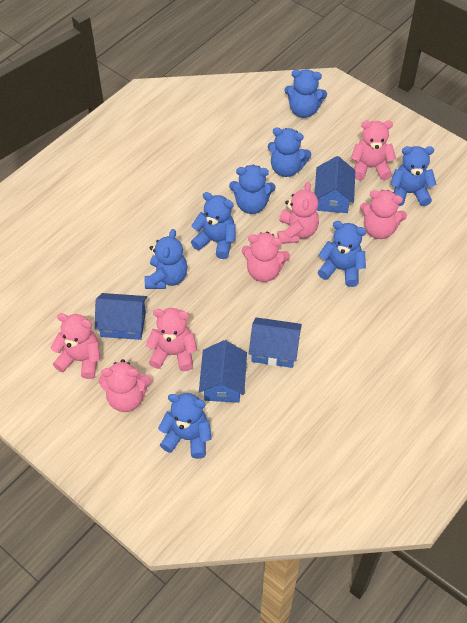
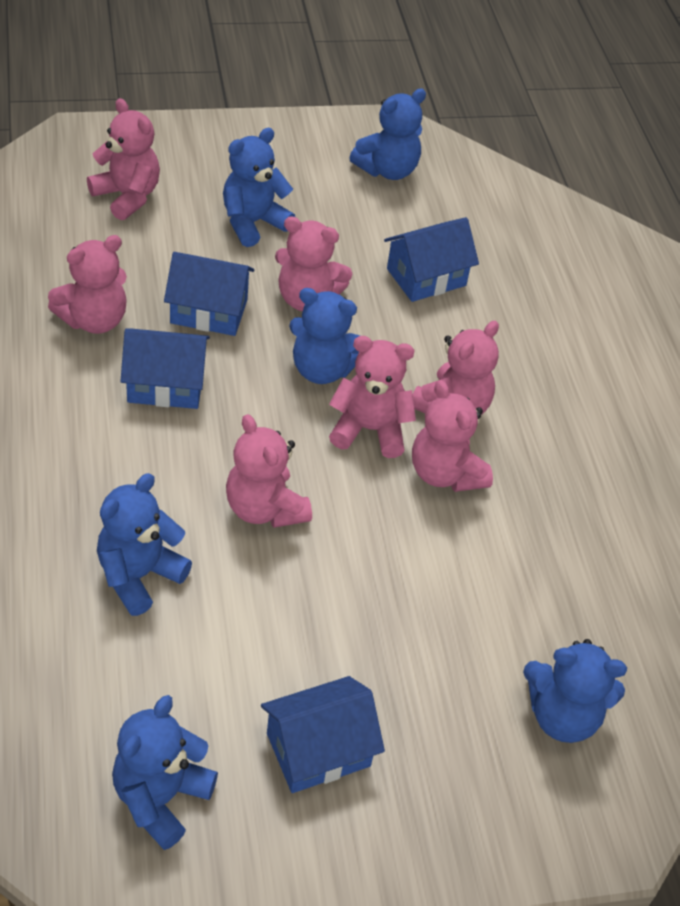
blue teddy bear: [145,229,187,289] [158,393,212,459] [191,192,236,259] [229,165,275,214] [268,128,311,177] [284,69,327,118] [318,221,366,287] [390,146,437,206] = 8 -> [97,473,192,616] [112,695,218,850] [223,128,295,247] [289,288,360,384] [349,88,426,180] [523,639,627,743] = 6

